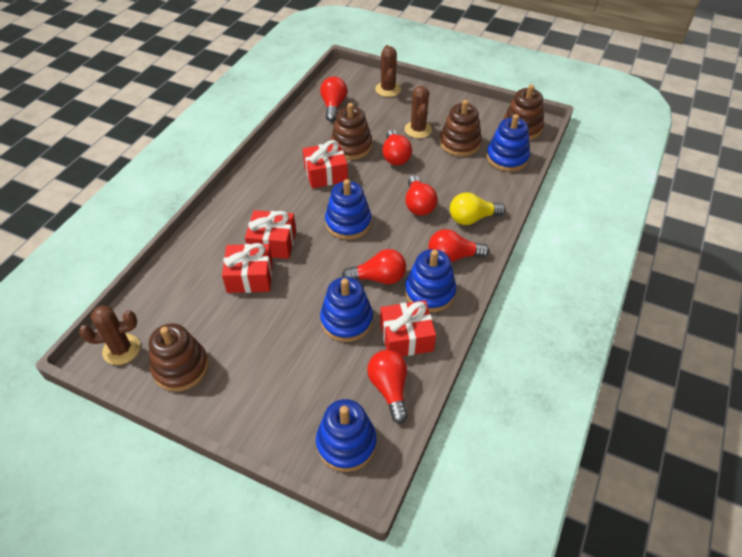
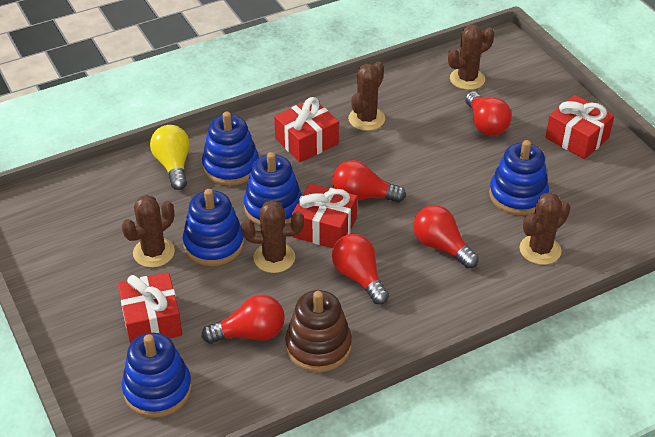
brown cactus: [79,306,140,365] [375,45,401,97] [405,86,432,138] = 3 -> [122,195,175,268] [242,200,304,273] [348,61,385,131] [448,25,494,90] [520,192,571,265] = 5
brown stacking toy: [149,323,209,392] [331,103,372,160] [440,100,482,157] [503,84,544,140] = 4 -> [285,290,352,372] = 1
red light bulb: [320,77,347,121] [342,249,406,284] [367,350,408,424] [382,130,412,165] [405,175,438,216] [428,229,489,262] = 6 -> [202,295,285,344] [332,160,406,203] [332,234,389,305] [413,205,479,269] [465,91,512,136] = 5

